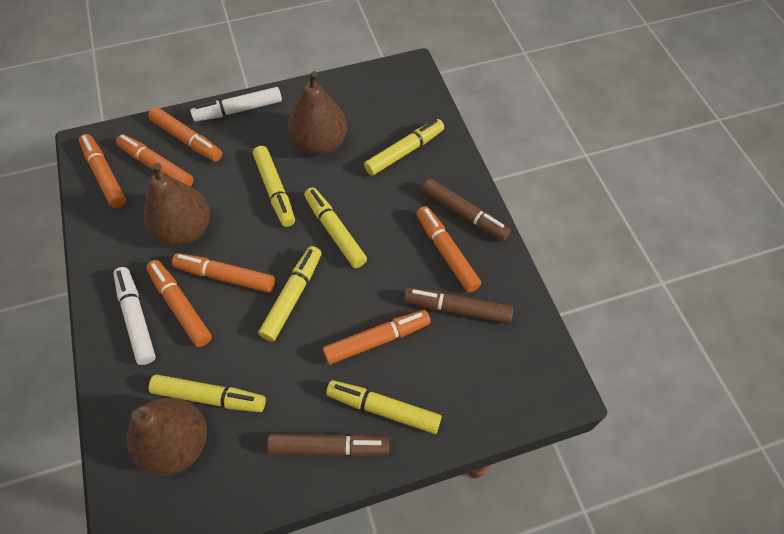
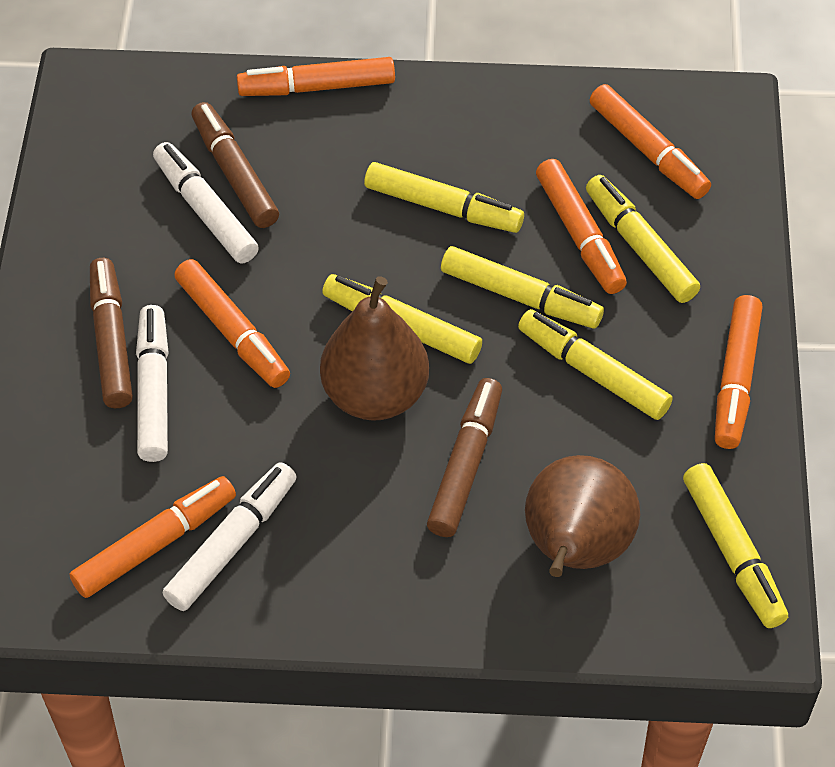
brown pear: [127,398,207,476] [144,163,210,245] [288,71,347,155] = 3 -> [320,276,429,421] [525,455,640,577] = 2
orange marker: [79,134,126,208] [116,134,193,187] [146,260,212,347] [148,107,222,162] [172,253,275,293] [323,310,431,364] [416,206,481,292] = 7 -> [70,476,236,598] [174,259,290,388] [237,57,395,96] [536,159,627,294] [590,84,711,199] [715,295,763,449] = 6
white marker: [113,267,156,365] [191,87,282,122] = 2 -> [136,305,168,462] [153,142,259,263] [163,462,297,611] = 3

